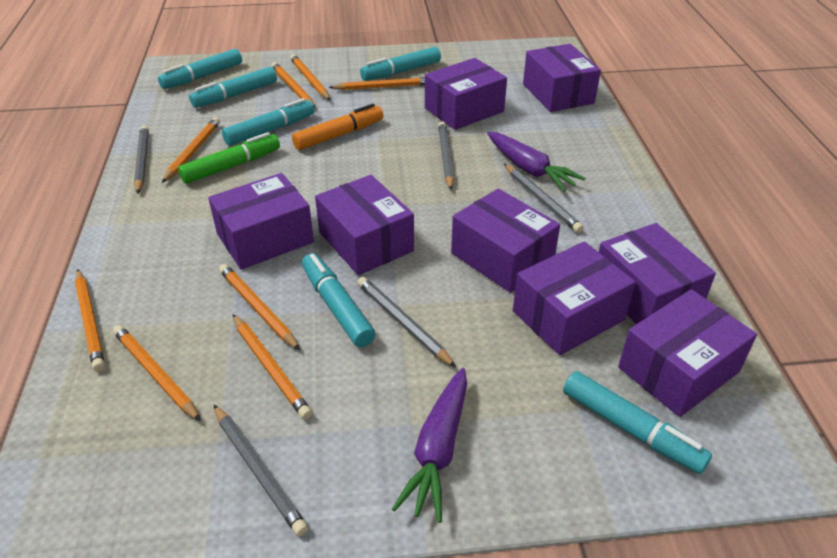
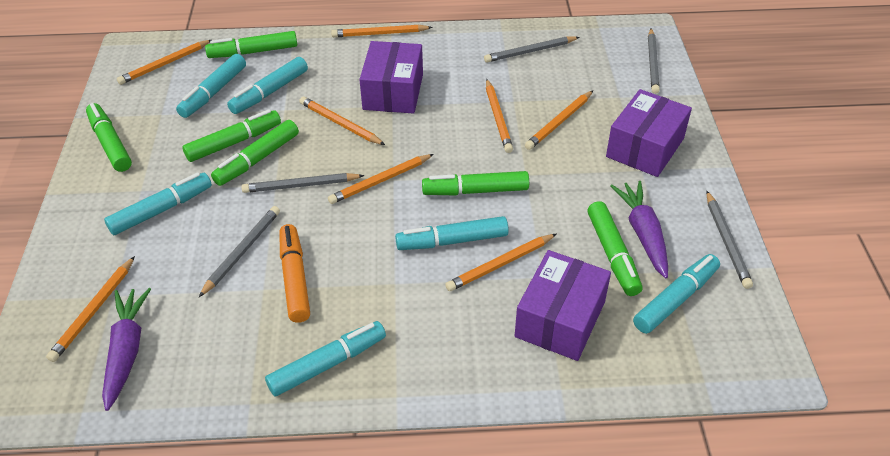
green marker: [178,132,280,184] = 1 -> [86,103,132,172] [182,109,281,162] [205,31,297,58] [211,120,299,186] [422,171,529,196] [587,201,642,296] = 6
purple box: [208,173,314,270] [315,175,414,275] [425,58,507,130] [451,189,560,293] [513,242,636,355] [523,44,601,112] [599,223,716,324] [618,289,757,417] = 8 -> [359,41,423,113] [515,250,611,361] [606,89,692,177] = 3

